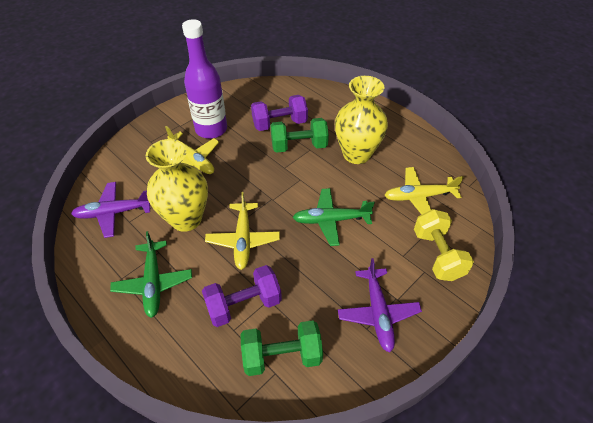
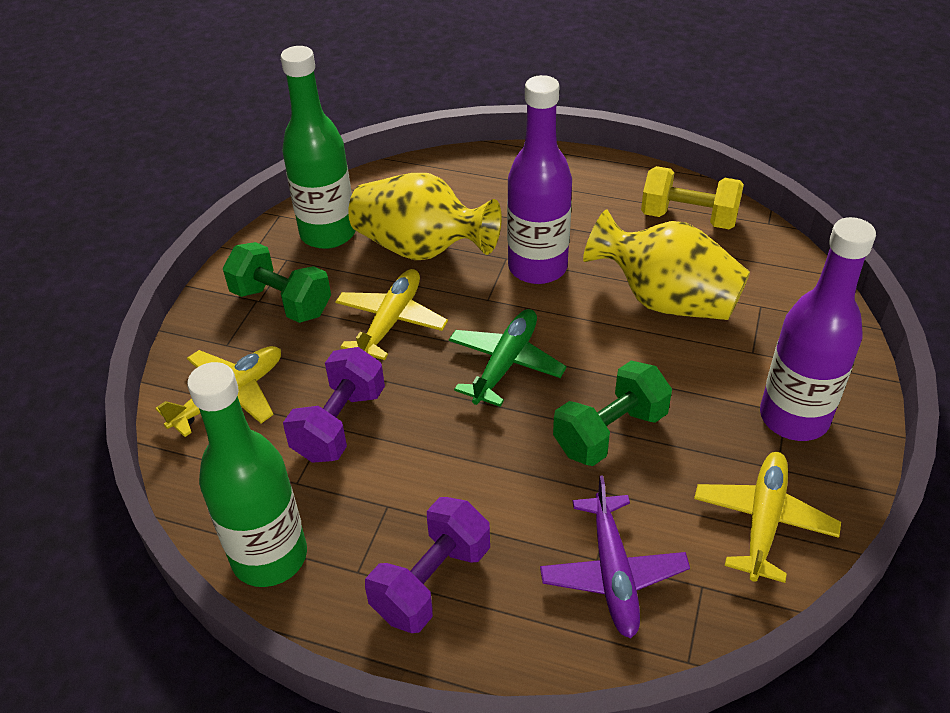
green bottle: none = 0 -> [187,362,307,587] [281,46,355,249] = 2
green plane: [110,231,192,318] [292,188,375,246] = 2 -> [449,309,567,407] = 1
purple bottle: [182,19,227,139] = 1 -> [507,75,572,284] [760,217,876,441] = 2
purple plane: [71,182,150,238] [338,258,422,353] = 2 -> [540,475,690,638] = 1

